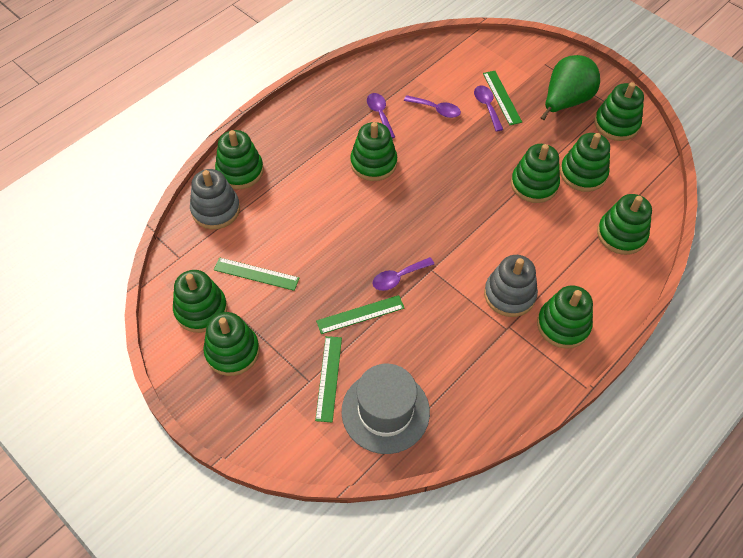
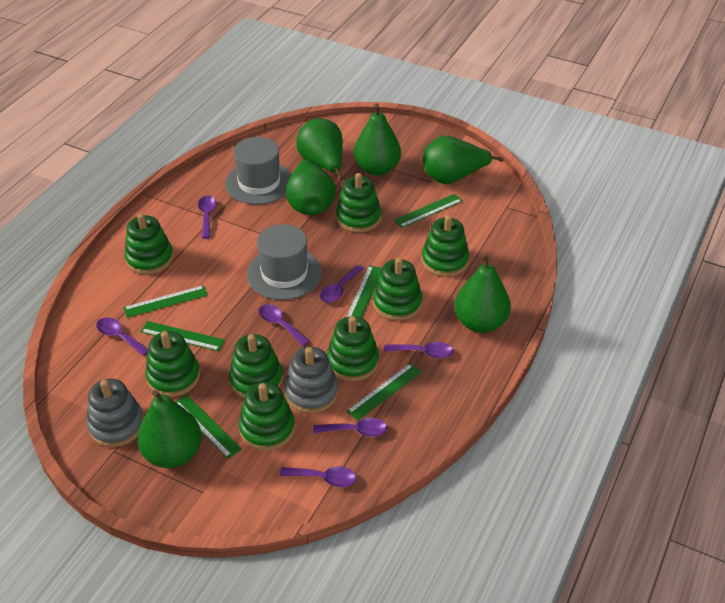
green pear: [541,55,600,120] = 1 -> [137,390,202,468] [286,157,336,215] [296,118,344,180] [354,104,401,176] [423,136,504,184] [454,254,511,333] = 6
green ruler: [214,257,299,291] [315,336,342,422] [316,295,404,334] [483,71,522,125] = 4 -> [123,285,208,318] [140,321,225,351] [176,395,242,459] [346,265,382,318] [346,363,421,421] [394,194,462,228] = 6
green stacking toy: [173,270,228,333] [203,312,260,376] [215,130,264,189] [350,122,397,181] [511,144,560,203] [537,285,593,349] [560,133,610,192] [594,82,644,141] [597,194,652,255] = 9 -> [124,213,173,275] [145,331,200,397] [229,334,283,398] [239,382,295,451] [327,316,379,381] [336,173,381,233] [373,258,422,321] [421,215,469,277] = 8
grey hat: [342,364,430,454] = 1 -> [225,137,292,205] [247,224,322,300] = 2
purple spoon: [367,93,395,139] [373,257,434,291] [404,95,461,118] [474,86,504,132] = 4 -> [96,317,148,356] [198,195,217,239] [259,304,310,346] [280,467,357,487] [313,418,388,437] [320,265,364,303] [384,342,453,358] = 7

